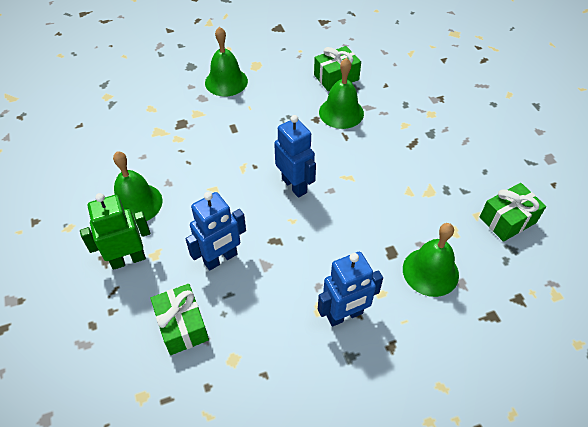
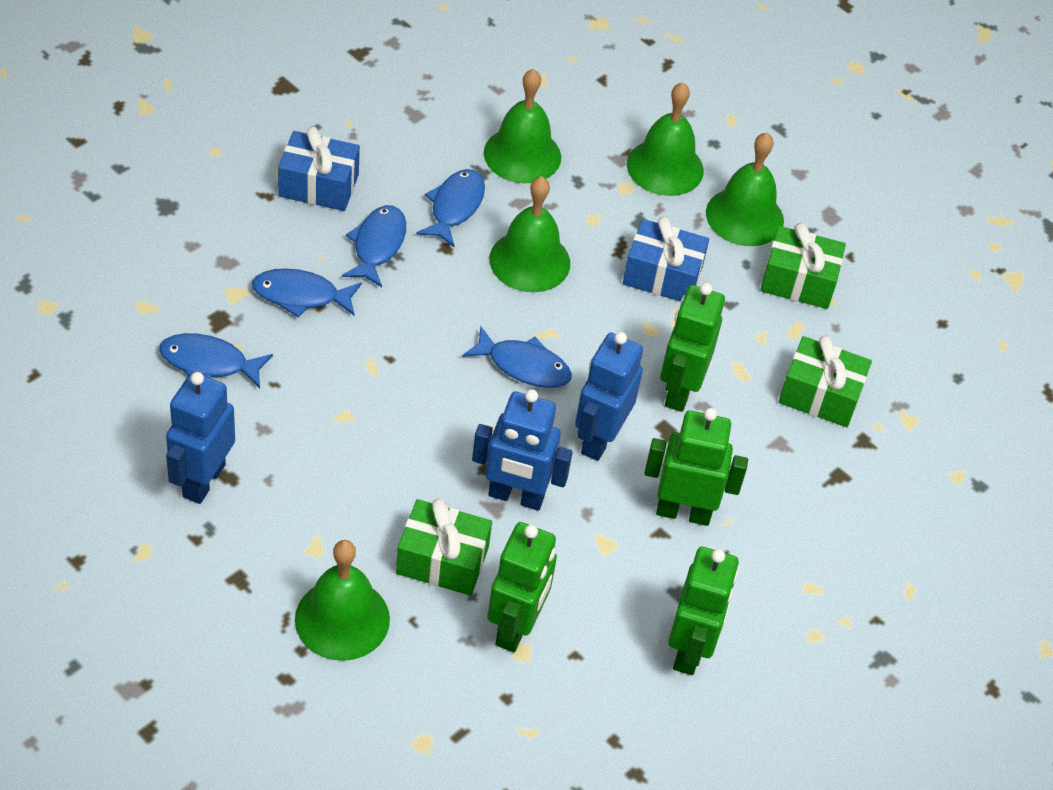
blue fish: none = 0 -> [159,333,273,388] [252,269,362,318] [342,205,406,287] [416,169,485,247] [462,326,572,388] = 5
blue gift: none = 0 -> [278,126,360,211] [623,216,709,302] = 2
green bell: [113,151,163,224] [205,27,248,96] [319,58,364,129] [403,223,459,297] = 4 -> [295,540,390,661] [484,69,561,183] [489,176,570,292] [627,82,704,196] [706,133,784,246] = 5
green robot: [80,193,150,270] = 1 -> [487,522,557,652] [644,408,748,526] [660,283,725,412] [668,547,739,675] = 4

